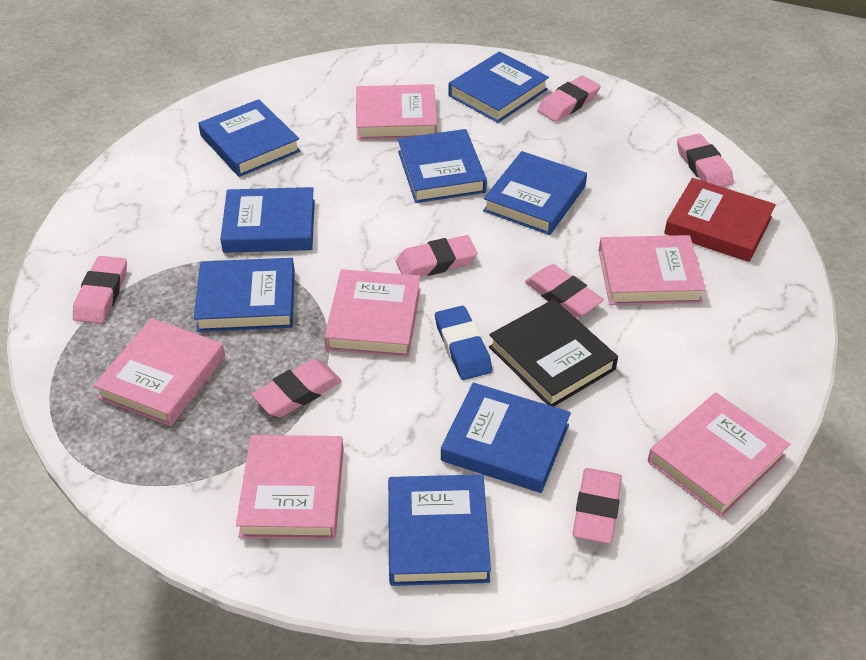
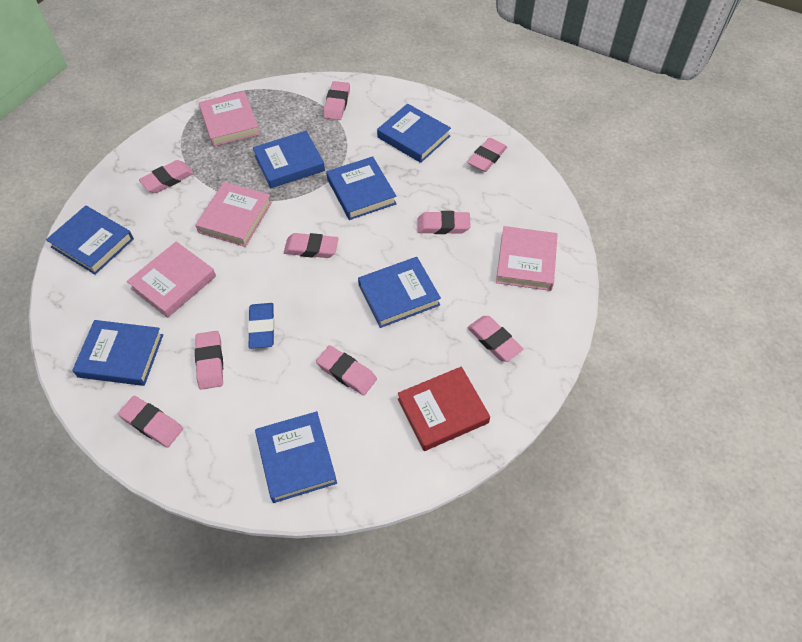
black book: [489,299,618,407] = 1 -> none = 0
blue book: [194,258,295,332] [198,99,300,177] [220,187,315,253] [388,474,491,586] [398,129,487,203] [441,383,571,493] [448,52,549,123] [483,151,587,235] = 8 -> [46,206,134,275] [72,320,163,386] [253,131,325,188] [255,411,337,503] [326,156,397,220] [358,257,441,328] [377,104,451,163] = 7
pink book: [93,318,225,426] [236,435,344,539] [324,269,421,357] [356,84,437,140] [599,235,706,305] [648,393,790,518] = 6 -> [127,241,216,318] [195,182,272,247] [199,91,260,147] [496,226,557,291] = 4
pink eraser: [73,256,127,324] [252,359,342,417] [396,235,477,276] [525,264,604,318] [537,76,600,122] [573,468,622,544] [677,133,734,187] = 7 -> [118,396,183,447] [139,160,194,193] [195,331,223,390] [284,233,339,258] [316,345,377,395] [323,81,350,120] [417,211,471,234] [467,138,507,172] [467,316,523,362] = 9

